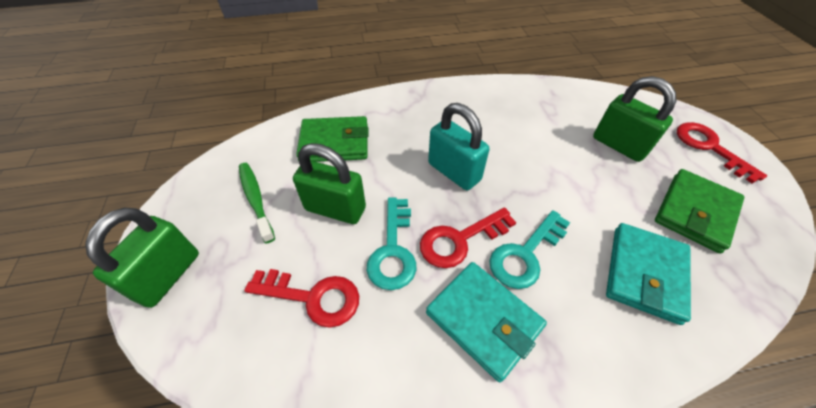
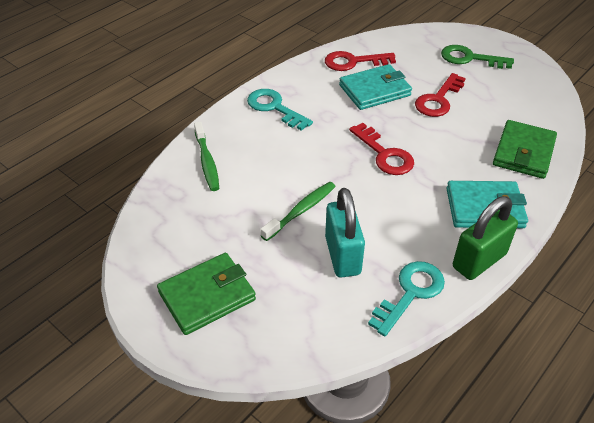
green key: none = 0 -> [441,45,514,69] = 1
green padlock: [85,208,199,308] [293,143,366,224] [593,76,677,162] = 3 -> [453,196,518,280] = 1
green toothbrush: [239,163,275,243] = 1 -> [194,122,219,191] [260,182,336,241] = 2

